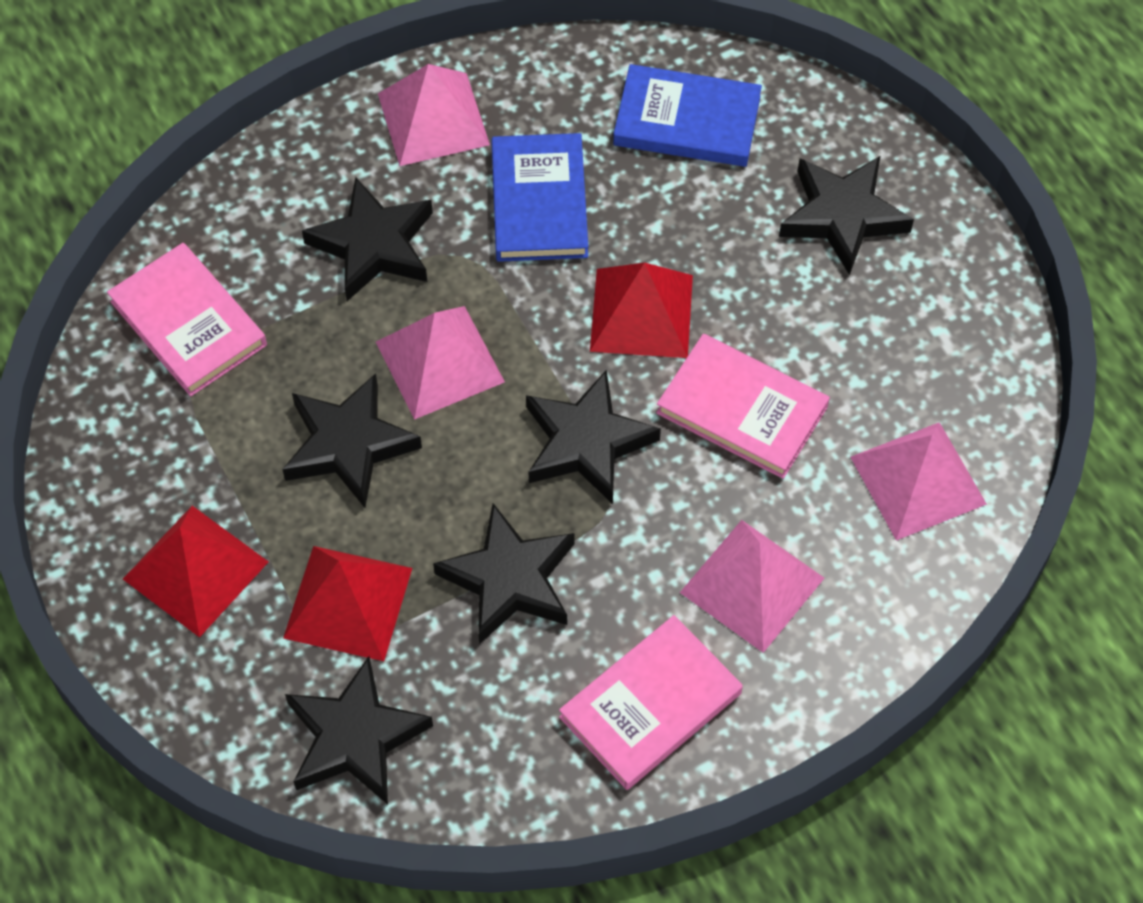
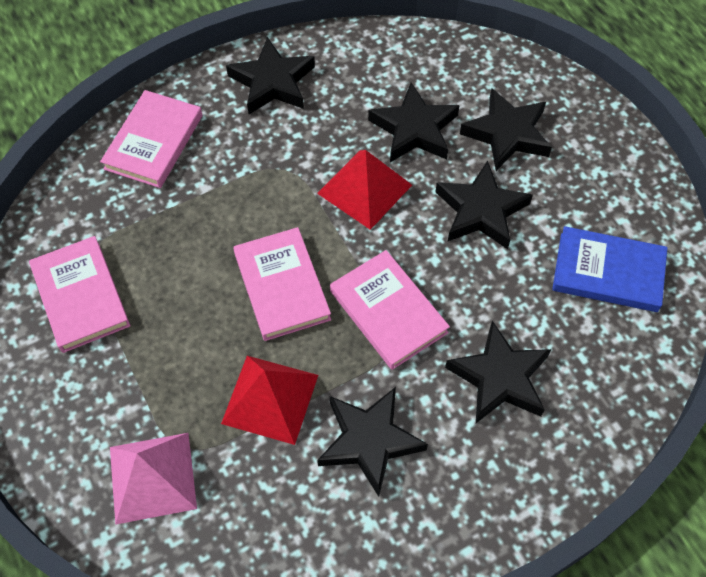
blue book: [491,133,588,262] [613,64,762,167] = 2 -> [552,226,668,312] = 1
pink book: [107,243,267,397] [559,615,743,790] [656,334,830,479] = 3 -> [29,236,130,353] [100,90,202,188] [233,227,331,341] [330,250,450,370] = 4
pink pyramid: [376,306,505,420] [378,64,490,166] [680,520,824,653] [850,422,987,541] = 4 -> [110,433,197,525] = 1
red pyramid: [123,506,268,638] [283,546,412,661] [590,262,693,358] = 3 -> [221,356,318,445] [317,150,412,230] = 2

